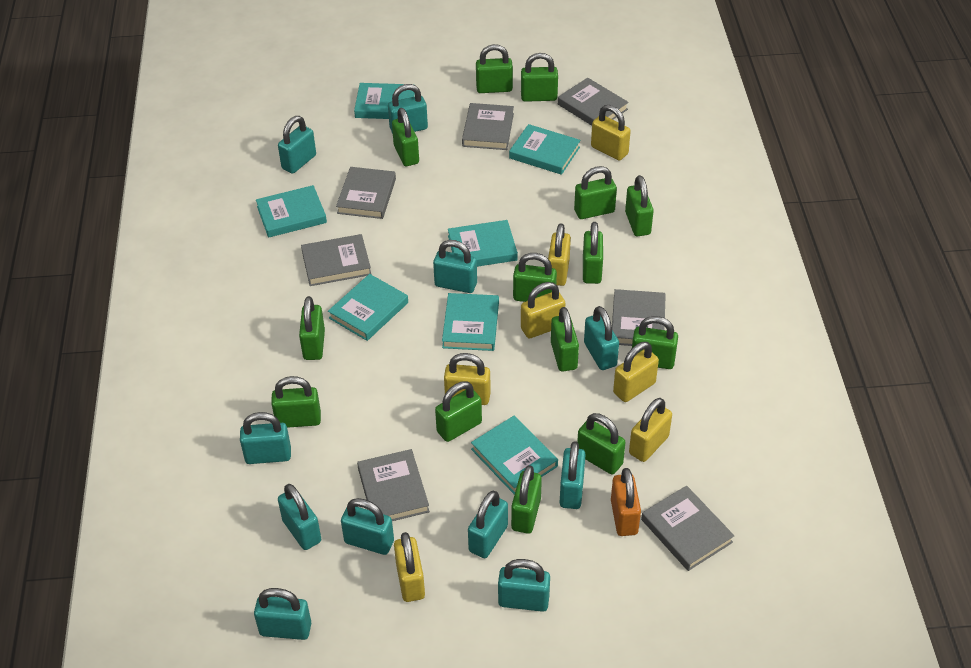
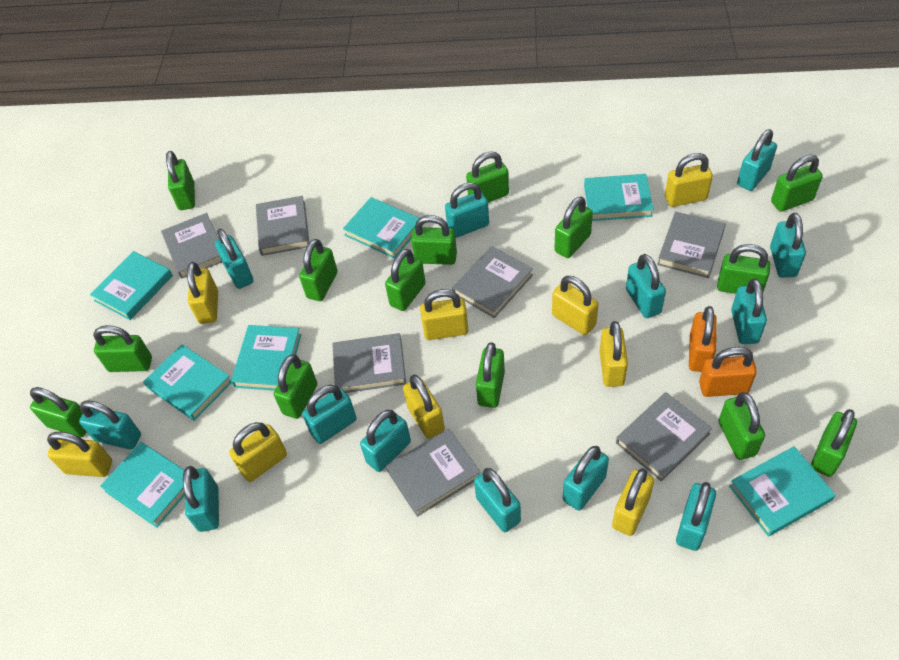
orange padlock: [611,468,641,536] = 1 -> [689,306,717,372] [699,347,757,397] = 2
turquoise padlock: [240,412,291,464] [254,588,311,640] [278,116,316,174] [278,484,321,550] [341,498,394,555] [388,84,428,134] [433,240,477,293] [468,491,508,558] [498,559,550,612] [560,441,586,509] [584,306,619,370] = 11 -> [79,400,141,450] [183,466,219,532] [215,229,253,289] [302,385,357,444] [360,410,411,472] [445,182,489,238] [474,468,521,532] [563,446,609,511] [626,254,666,318] [676,482,716,551] [731,278,767,344] [737,129,777,191] [770,213,806,278] = 13
yellow padlock: [394,532,425,602] [444,353,491,405] [521,282,565,339] [548,223,571,286] [591,105,631,161] [613,342,659,402] [629,398,672,462] = 7 -> [47,432,112,477] [187,262,218,324] [229,422,287,482] [403,375,445,439] [420,289,468,340] [552,276,599,335] [599,321,628,387] [612,468,654,536] [665,153,713,207] = 9

